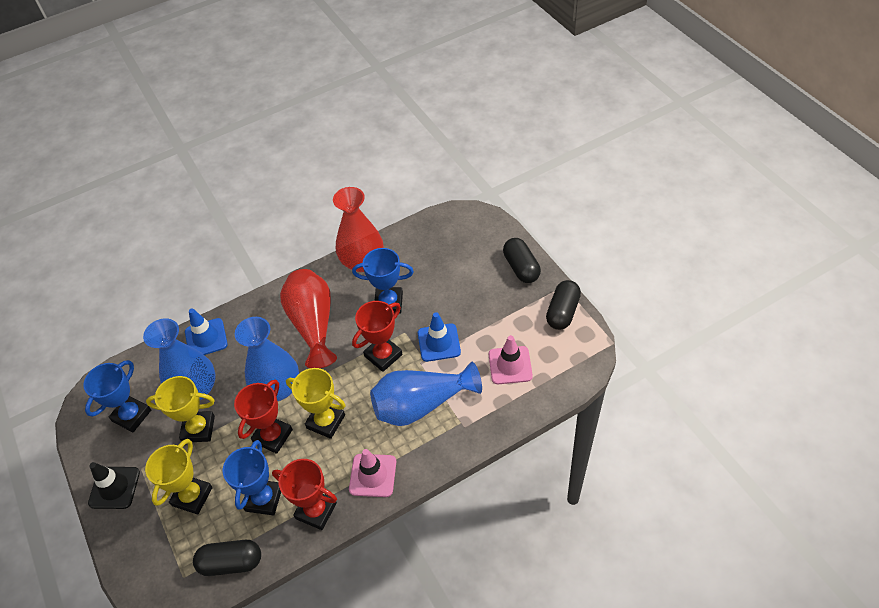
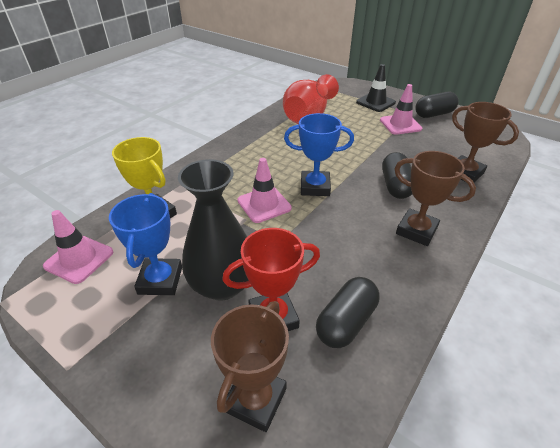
black vase: none = 0 -> [178,159,249,301] = 1
blue traffic cone: [185,308,228,355] [418,312,461,362] = 2 -> none = 0
blue trophy: [83,360,151,432] [223,440,281,516] [352,248,414,314] = 3 -> [109,193,182,295] [284,113,354,196] = 2
blue vase: [143,318,215,400] [235,317,299,401] [370,361,482,426] = 3 -> none = 0
brown trophy: none = 0 -> [211,301,289,432] [395,151,476,246] [452,102,519,182] = 3
pink traffic cone: [349,449,396,497] [489,335,533,384] = 2 -> [43,210,113,284] [237,158,292,223] [380,84,422,135] = 3
red trophy: [234,380,293,454] [272,459,337,530] [352,301,403,372] = 3 -> [222,228,320,331] = 1
red vase: [280,269,337,368] [333,187,383,272] = 2 -> [283,74,339,124] = 1
yellow trophy: [145,439,213,515] [146,376,215,442] [286,368,346,439] = 3 -> [112,137,177,218] = 1

